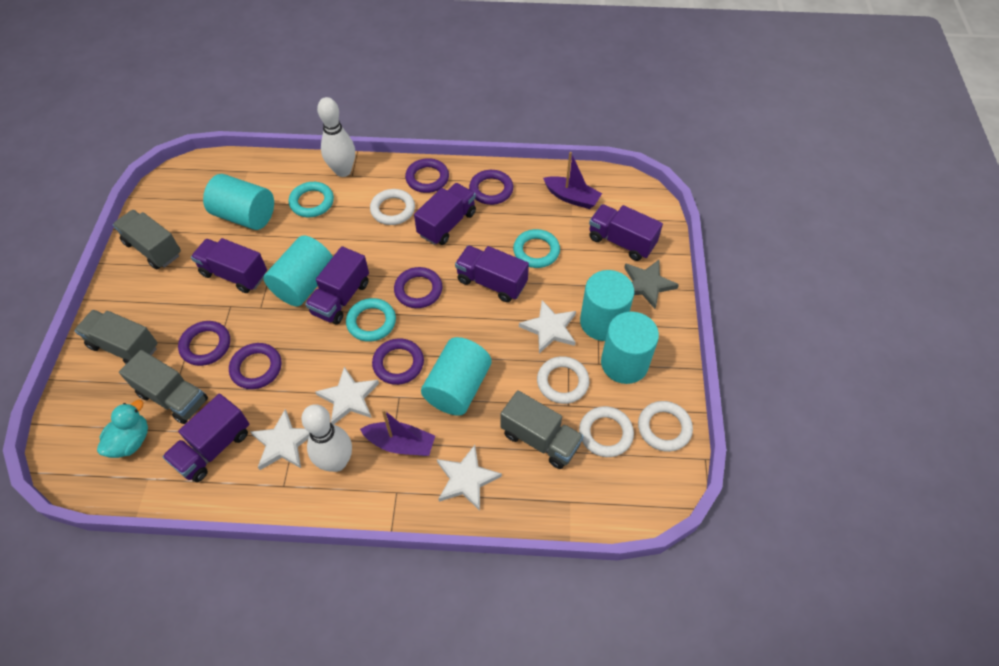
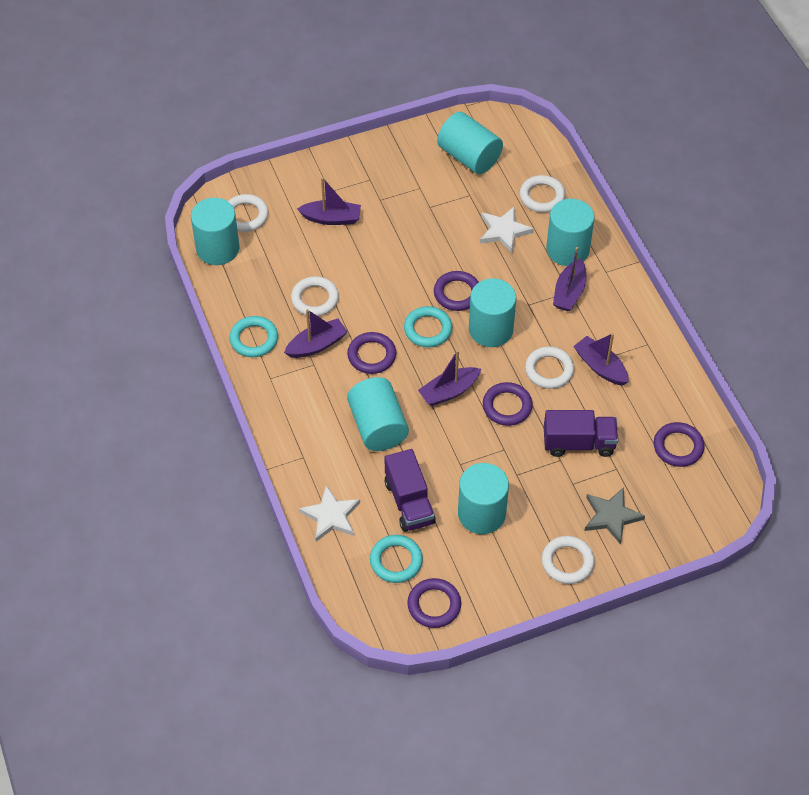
grey truck: [74,310,158,364] [113,210,181,270] [119,350,208,424] [500,390,584,469] = 4 -> none = 0
purple boat: [360,409,435,456] [543,152,602,209] = 2 -> [284,309,347,358] [297,177,361,225] [418,350,481,406] [553,247,587,312] [573,333,629,386] = 5
purple ring: [178,321,230,366] [229,343,281,389] [372,338,424,385] [394,267,442,308] [405,158,449,193] [469,170,513,205] = 6 -> [347,332,396,374] [407,578,461,628] [434,271,479,311] [483,382,533,426] [654,422,705,467] = 5
purple truck: [162,394,249,482] [191,238,267,293] [305,246,369,324] [414,183,476,245] [455,245,529,302] [589,204,663,261] = 6 -> [385,449,436,532] [544,410,618,457] = 2
turquoise cylinder: [203,174,274,230] [264,235,333,307] [421,337,492,416] [580,270,634,341] [601,312,659,384] = 5 -> [191,198,239,265] [347,377,409,451] [437,112,503,174] [458,463,509,534] [469,278,516,347] [546,199,594,266] = 6
turquoise duck: [97,400,148,458] = 1 -> none = 0
white bowling pin: [301,404,352,472] [317,97,355,177] = 2 -> none = 0
white ring: [370,189,415,225] [537,356,589,404] [579,406,634,457] [638,401,693,452] = 4 -> [228,194,269,232] [291,276,339,316] [520,175,565,212] [525,346,574,389] [542,536,595,584] = 5
white star: [250,409,310,470] [315,366,379,424] [437,445,502,511] [519,300,576,353] = 4 -> [299,485,360,542] [480,207,534,253] = 2

